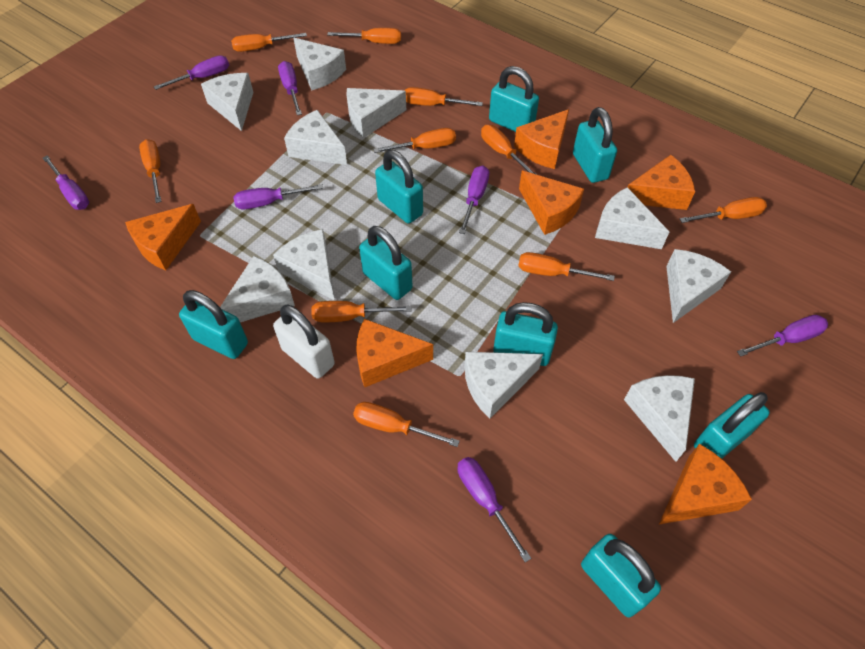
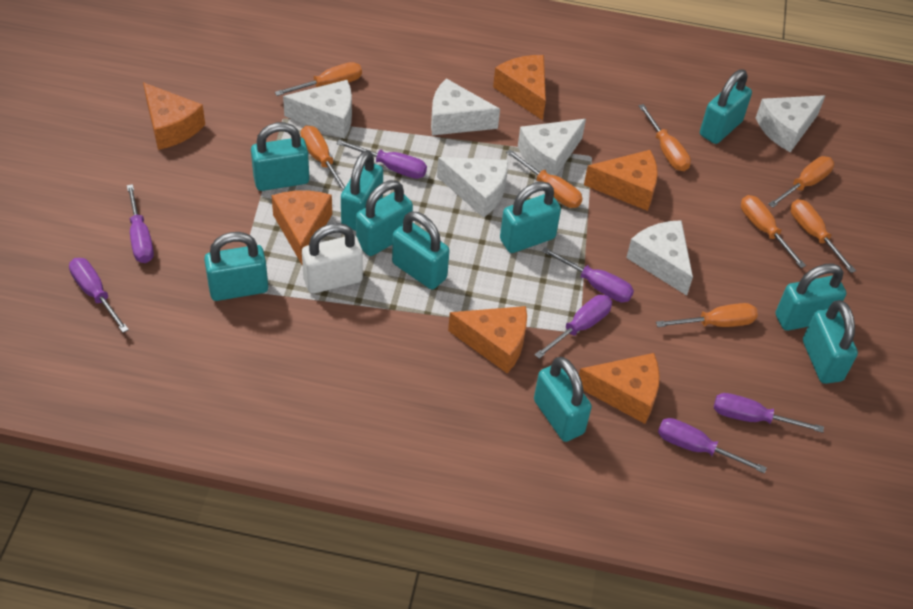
orange screwdriver: [139,139,162,203] [231,33,307,52] [311,301,411,323] [327,28,401,44] [353,402,460,447] [373,128,456,153] [404,87,483,106] [481,125,537,175] [519,252,615,281] [680,197,767,223] = 10 -> [275,62,362,96] [301,126,345,192] [506,150,583,208] [639,104,691,171] [656,303,758,327] [741,195,806,268] [768,156,834,208] [790,199,856,273] = 8
turquoise padlock: [179,290,248,359] [359,226,412,300] [375,150,423,223] [489,66,539,132] [493,302,558,366] [573,107,617,183] [581,534,661,617] [694,392,770,459] = 8 -> [204,232,268,301] [251,122,309,191] [341,150,383,231] [356,180,413,256] [392,212,450,290] [500,181,561,253] [534,357,592,442] [700,70,752,144] [776,263,846,331] [803,300,858,384] = 10
white cheese: [201,73,253,131] [220,256,295,322] [273,229,335,301] [284,110,347,165] [293,38,346,90] [346,88,406,138] [464,352,543,418] [595,187,669,249] [624,375,695,462] [666,249,731,323] = 10 -> [283,80,352,139] [431,78,500,135] [437,157,509,218] [518,119,586,176] [626,220,693,296] [756,95,825,152] = 6

